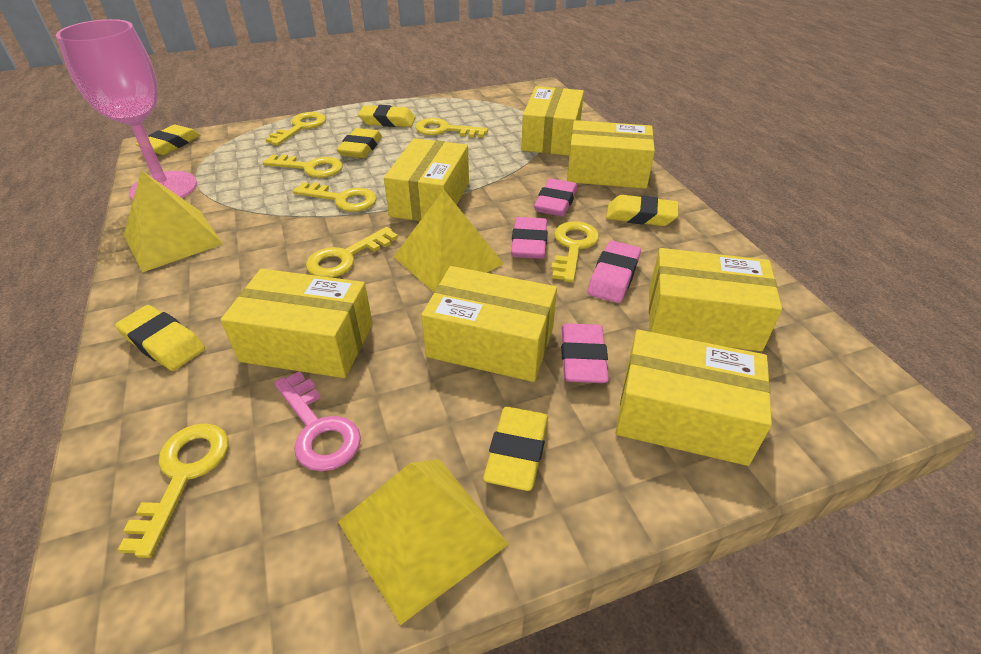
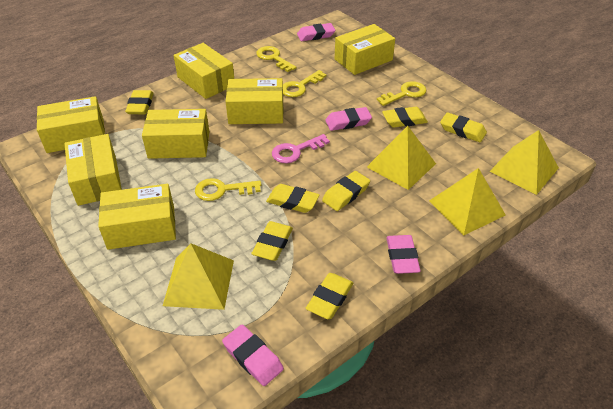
pink goblet: [56,19,197,200] = 1 -> none = 0
yellow eraser: [115,305,205,371] [136,125,201,155] [337,128,382,158] [358,105,416,127] [483,407,548,491] [606,195,678,226] = 6 -> [125,90,154,114] [251,221,293,261] [266,184,320,213] [306,273,353,319] [322,171,370,211] [382,107,428,128] [440,112,487,142] = 7
yellow key: [118,423,229,558] [263,155,343,178] [265,112,326,146] [293,182,377,212] [306,227,398,278] [415,118,488,138] [551,222,599,282] = 7 -> [195,178,261,201] [256,46,296,72] [283,70,326,97] [377,81,426,106] = 4
yellow pyramid: [124,170,223,273] [338,459,509,625] [394,190,504,292] = 3 -> [163,243,234,310] [367,126,436,190] [429,168,506,235] [489,130,559,195] = 4

